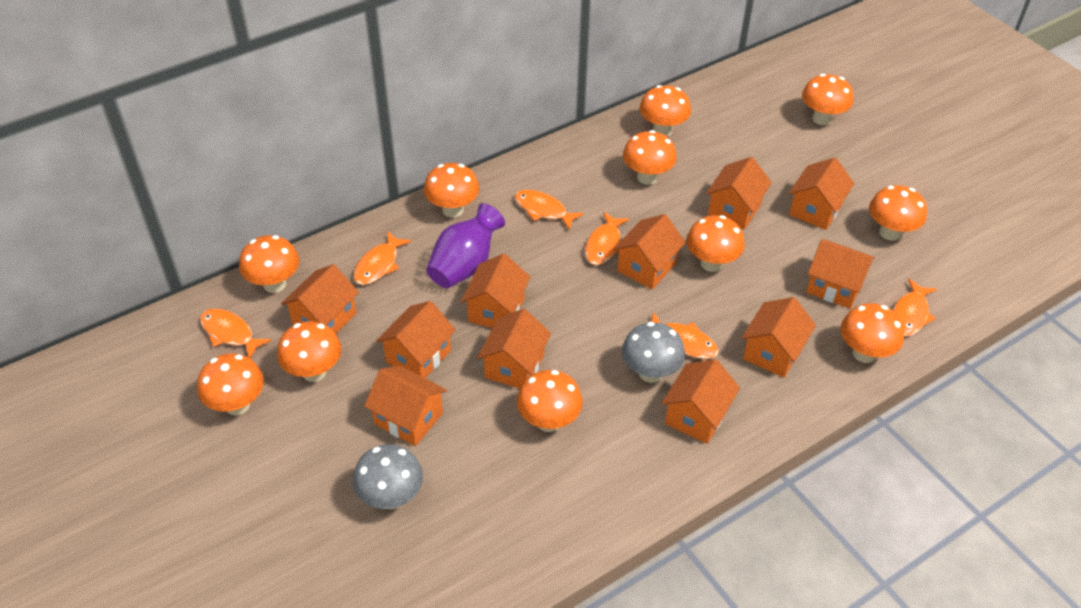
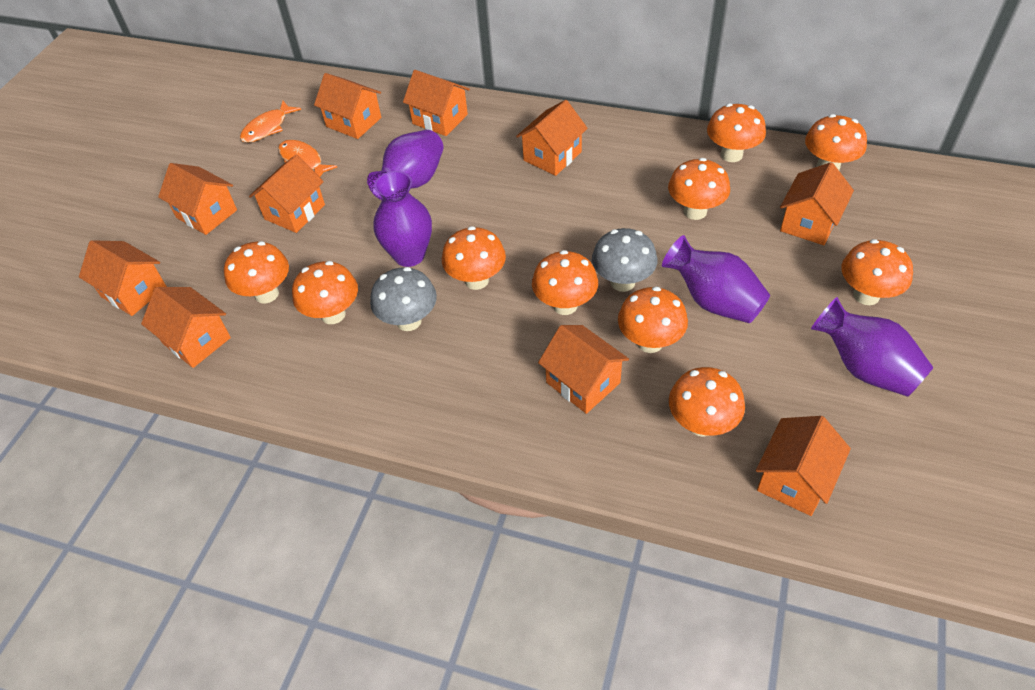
orange fish: [200,309,271,358] [353,232,411,285] [514,190,584,231] [585,212,629,265] [651,312,719,359] [893,279,937,336] = 6 -> [240,101,301,143] [278,140,337,177] = 2
orange house: [281,264,359,334] [364,366,447,446] [376,301,456,378] [461,253,530,328] [477,309,551,389] [613,214,686,290] [661,359,740,444] [706,157,772,229] [742,297,816,378] [789,158,855,230] [806,239,875,309] = 11 -> [79,240,167,316] [141,287,231,368] [158,163,237,235] [249,155,325,233] [314,73,381,139] [403,70,470,136] [516,100,588,176] [538,325,629,414] [756,416,851,516] [780,162,854,245] = 10
orange mushroom: [197,353,264,415] [239,235,299,293] [277,321,341,382] [424,163,479,218] [517,370,583,432] [623,130,677,185] [639,85,691,136] [686,215,745,272] [802,74,853,125] [841,303,904,363] [869,185,927,241] = 11 -> [224,241,289,303] [292,261,358,324] [442,226,506,290] [532,250,598,315] [618,286,688,353] [668,158,730,220] [669,367,745,437] [707,103,766,162] [805,114,867,170] [841,239,913,305] = 10
purple vase: [426,203,505,288] = 1 -> [367,130,443,200] [374,171,432,267] [662,235,770,323] [811,297,934,397] = 4

